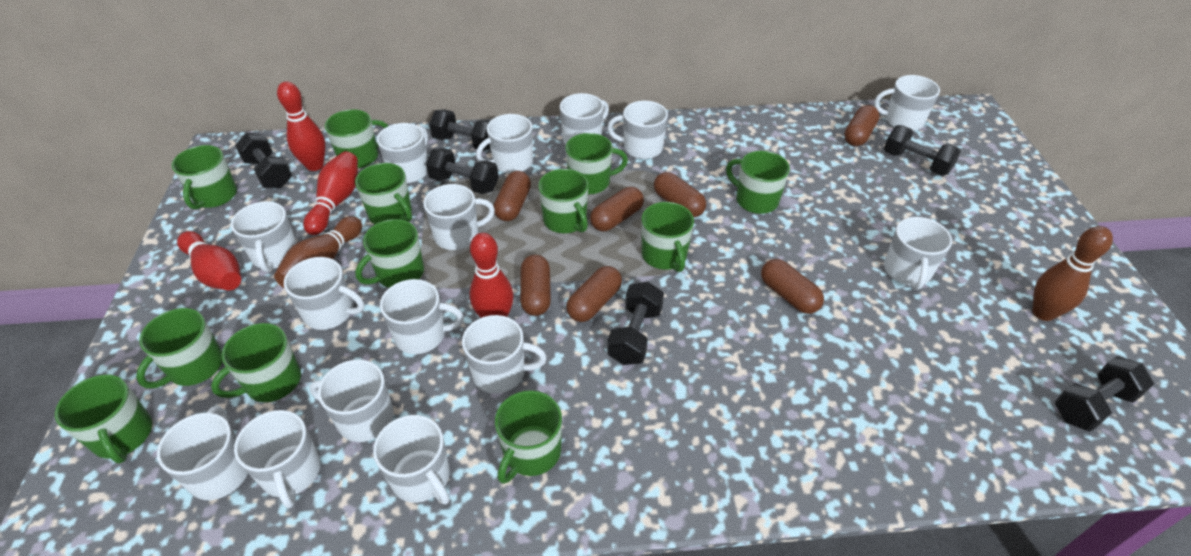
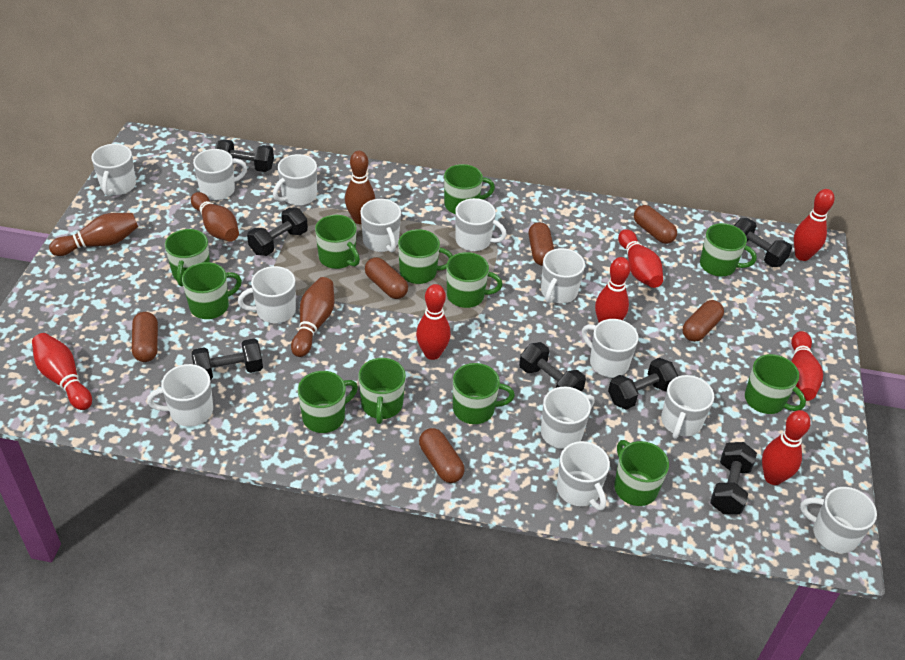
black dumbbell: [235,133,292,188] [426,148,499,194] [429,109,490,151] [607,282,664,365] [884,125,961,176] [1055,356,1154,432] = 6 -> [191,339,263,380] [215,139,274,172] [247,208,308,256] [519,342,586,392] [608,358,678,410] [710,442,757,514] [734,218,792,267] = 7
brown bowling pin: [274,216,362,288] [1032,226,1113,321] = 2 -> [49,213,138,256] [191,192,239,242] [291,277,334,357] [345,151,375,224] = 4
brown capsule: [494,171,531,221] [520,255,551,316] [566,266,622,322] [590,187,644,231] [654,172,706,217] [761,259,824,314] [844,105,880,146] = 7 -> [132,312,158,362] [365,257,408,299] [419,428,465,483] [528,222,554,266] [634,205,677,244] [682,300,724,342] = 6
red bowling pin: [177,231,241,291] [277,81,326,171] [303,151,358,235] [470,233,513,318] = 4 -> [32,333,92,410] [416,284,451,360] [595,257,631,323] [618,229,663,288] [762,410,811,485] [791,331,823,401] [794,189,835,261] = 7
white mug: [157,406,248,500] [231,201,297,272] [234,410,321,508] [284,257,364,330] [309,359,394,442] [373,415,450,504] [377,123,428,183] [380,279,464,354] [423,184,495,250] [462,315,547,394] [476,114,533,174] [560,93,609,145] [607,101,668,159] [874,75,940,131] [884,217,952,290] = 15 -> [91,144,136,196] [147,364,213,427] [193,149,247,200] [238,266,296,323] [273,154,317,206] [360,199,401,252] [455,198,507,251] [541,248,585,303] [541,387,594,449] [557,441,610,510] [582,319,639,377] [661,375,714,439] [800,487,877,553] = 13

